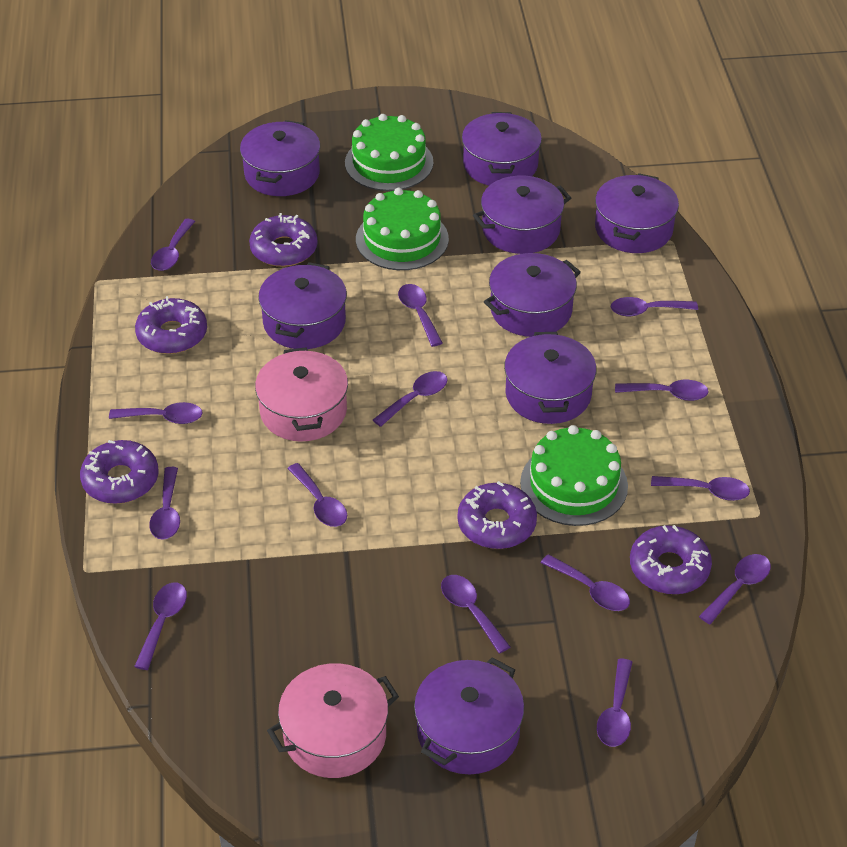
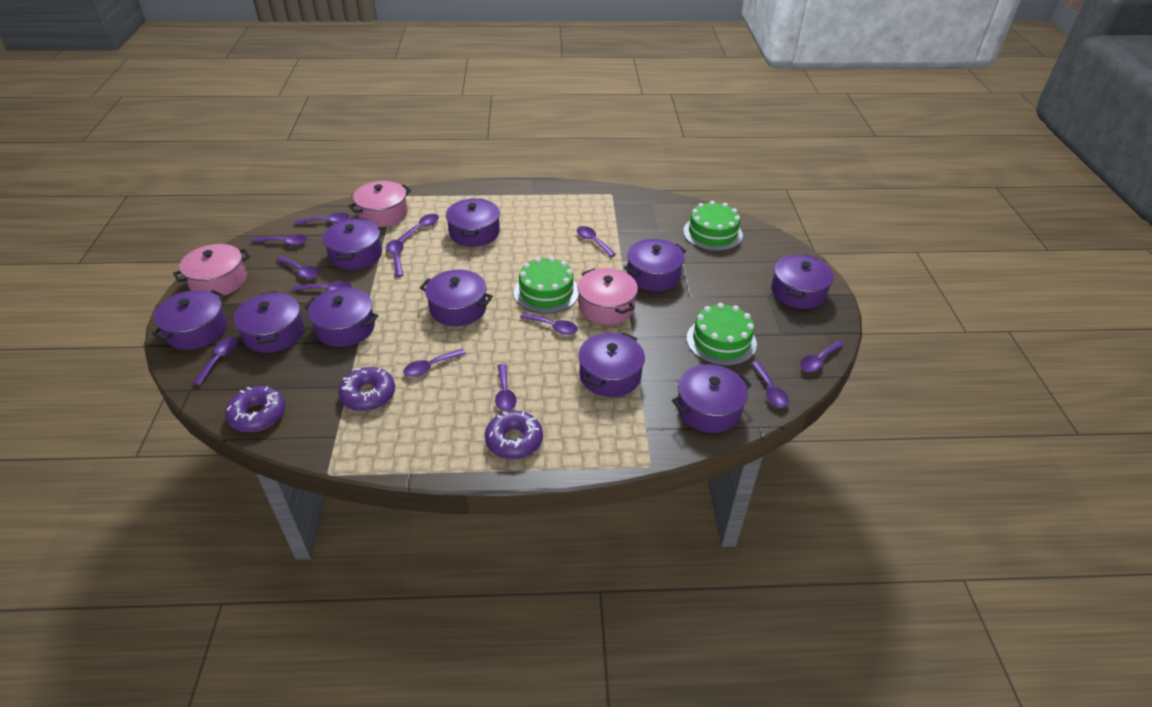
pink pot: [255,347,348,442] [267,663,399,778] = 2 -> [173,244,250,297] [348,181,411,227] [577,268,638,325] = 3
purple donut: [80,440,159,504] [135,296,207,354] [249,213,318,267] [458,481,537,549] [630,525,712,594] = 5 -> [225,386,286,432] [338,367,395,411] [485,411,543,459] = 3
purple pot: [240,120,320,196] [258,262,347,349] [414,657,524,774] [462,112,542,186] [473,176,571,254] [484,253,581,337] [504,332,597,424] [595,173,679,253] = 8 -> [152,290,227,350] [234,291,304,353] [304,288,379,347] [323,219,382,270] [420,270,493,326] [446,198,500,247] [578,333,645,397] [624,239,686,291] [672,364,752,433] [771,255,834,309] = 10
purple spoon: [109,402,203,424] [134,582,187,670] [149,467,180,540] [151,219,195,271] [287,463,347,527] [373,371,447,427] [398,284,443,347] [441,575,510,654] [541,554,630,611] [597,659,632,747] [611,297,698,316] [615,380,709,401] [651,476,750,501] [699,554,771,624] = 14 -> [192,337,238,386] [252,234,307,245] [276,256,319,279] [292,281,351,291] [295,213,350,225] [386,240,404,277] [397,214,439,242] [403,349,466,377] [495,364,516,411] [520,313,578,335] [577,226,616,257] [751,361,789,408] [800,341,844,372] = 13

